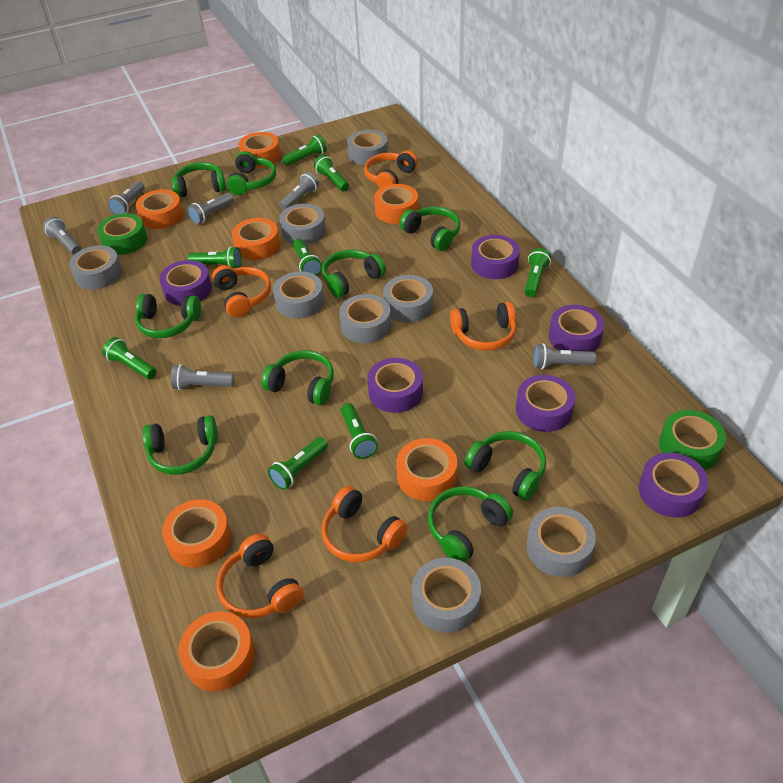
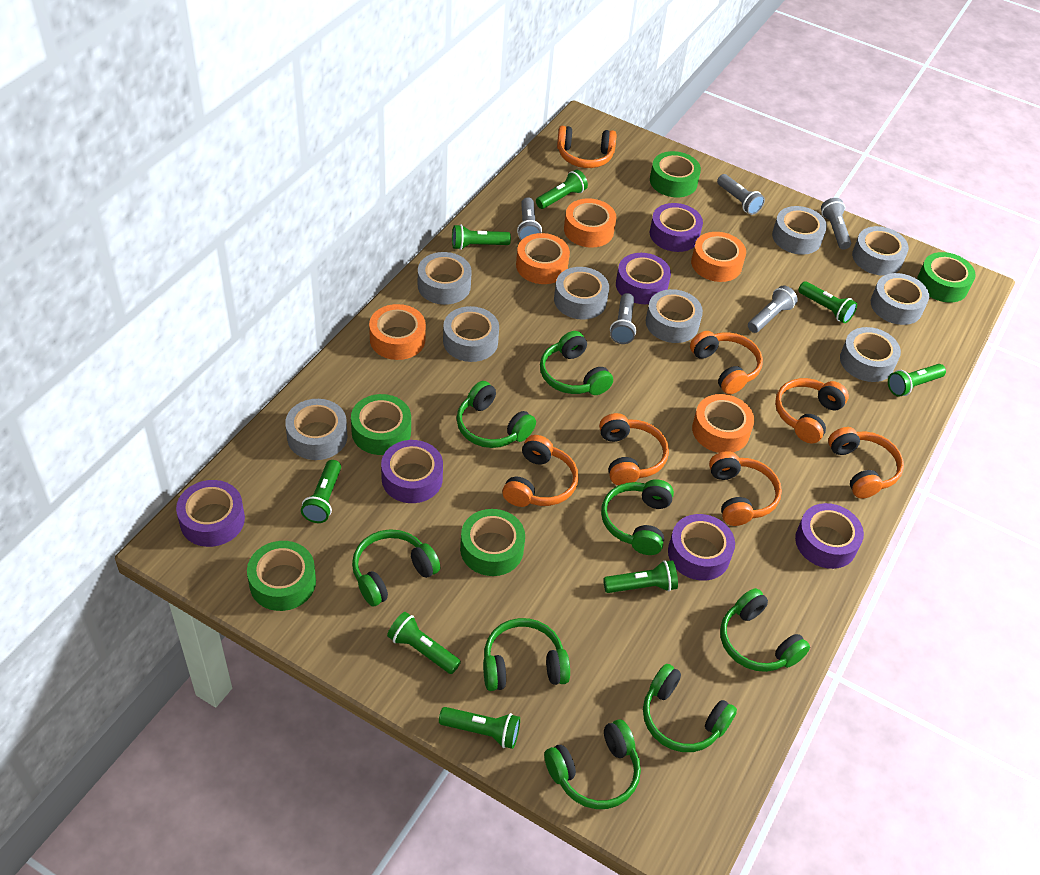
green headphones: [135,294,201,338] [142,415,218,475] [171,162,226,198] [226,151,276,195] [261,350,334,405] [322,249,386,298] [399,207,460,251] [428,486,513,563] [464,431,546,501] = 9 -> [352,529,440,606] [457,381,536,448] [483,618,570,691] [540,331,613,395] [544,719,641,809] [601,479,674,555] [643,664,737,752] [720,588,810,672] = 8
green tape: [97,213,147,255] [659,410,726,470] = 2 -> [247,541,316,611] [351,394,411,455] [460,509,525,576] [650,151,701,197] [917,252,976,303] = 5
grey flashlight: [43,217,81,255] [108,181,144,215] [171,364,234,390] [187,193,234,224] [279,172,319,211] [533,343,596,369] = 6 -> [517,197,542,240] [610,293,636,344] [717,174,765,215] [748,285,798,333] [821,198,851,250] = 5
grey tape: [69,245,122,290] [273,271,324,319] [279,204,326,245] [339,294,391,343] [347,130,388,165] [383,275,433,323] [412,558,481,633] [527,507,596,577] = 8 -> [285,399,347,460] [418,252,472,305] [443,306,499,362] [554,267,609,320] [646,289,703,343] [772,206,827,255] [840,327,901,382] [852,226,909,276] [871,273,929,325] = 9
orange headphones: [212,265,271,318] [216,533,304,618] [321,486,408,562] [364,150,418,188] [450,302,517,351] = 5 -> [502,435,579,507] [557,126,616,168] [599,413,669,485] [690,331,763,394] [709,451,782,526] [775,378,849,443] [828,427,904,499] = 7
orange tape: [136,189,183,229] [162,499,231,567] [178,611,255,691] [232,218,280,260] [239,132,281,167] [374,184,418,224] [396,438,457,501] = 7 -> [369,304,426,360] [516,233,570,284] [564,198,616,248] [691,232,746,282] [692,394,754,453] = 5

